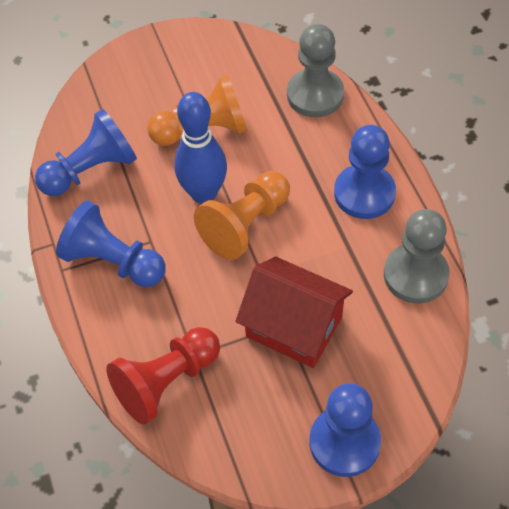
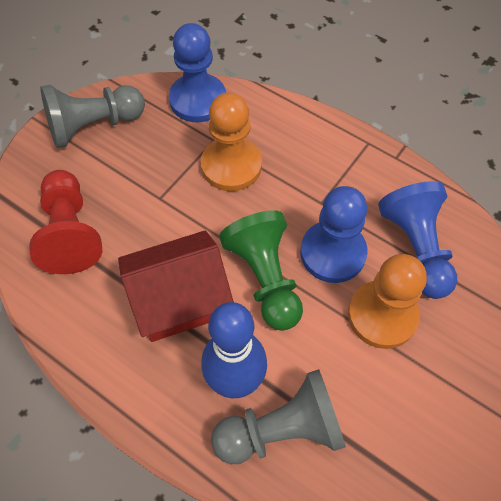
blue pawn: [35,109,137,196] [56,200,166,287] [310,383,381,477] [334,125,396,219] = 4 -> [169,23,226,122] [300,186,367,283] [378,181,457,299] = 3
green pawn: none = 0 -> [219,210,303,331] = 1

